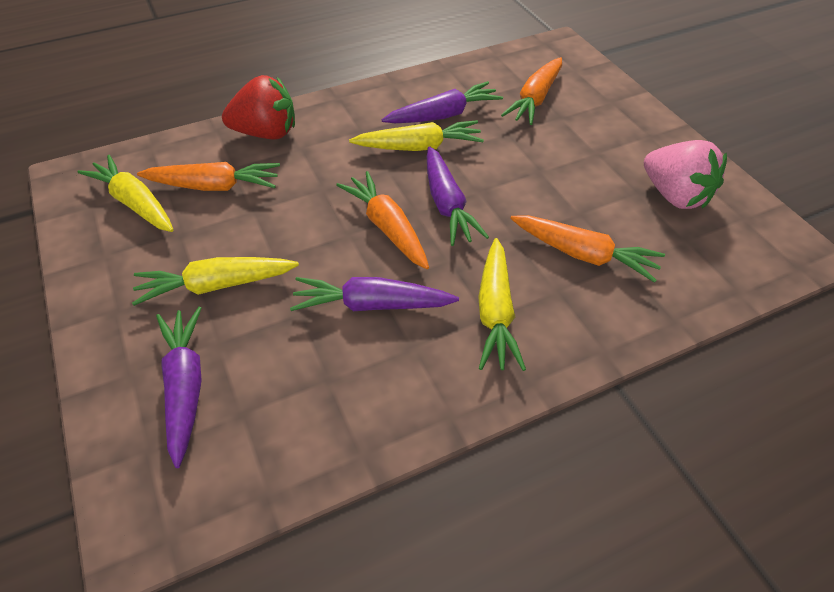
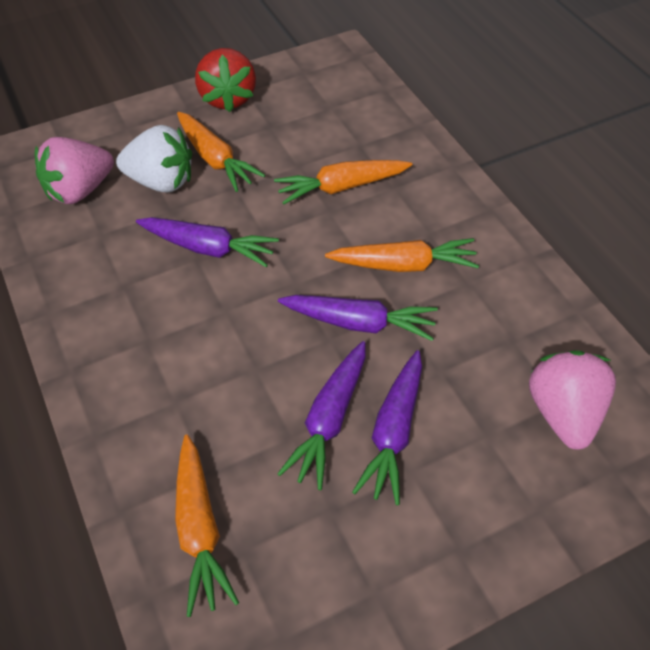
pink strawberry: [644,140,727,209] = 1 -> [35,137,114,204] [529,350,616,450] = 2
white strawberry: none = 0 -> [116,125,192,192] = 1
yellow carrot: [77,155,174,232] [132,257,299,306] [349,120,484,151] [478,238,526,371] = 4 -> none = 0

